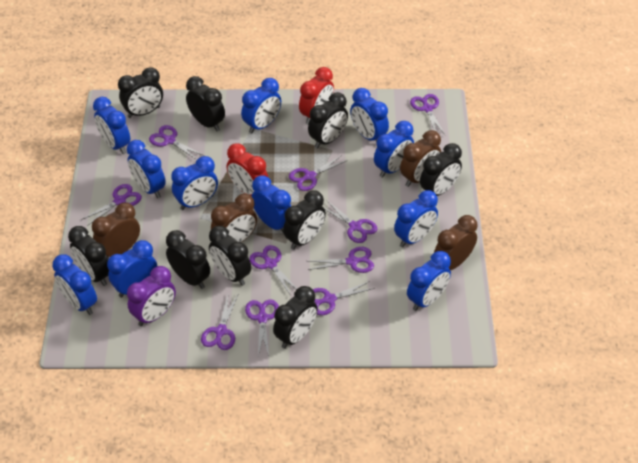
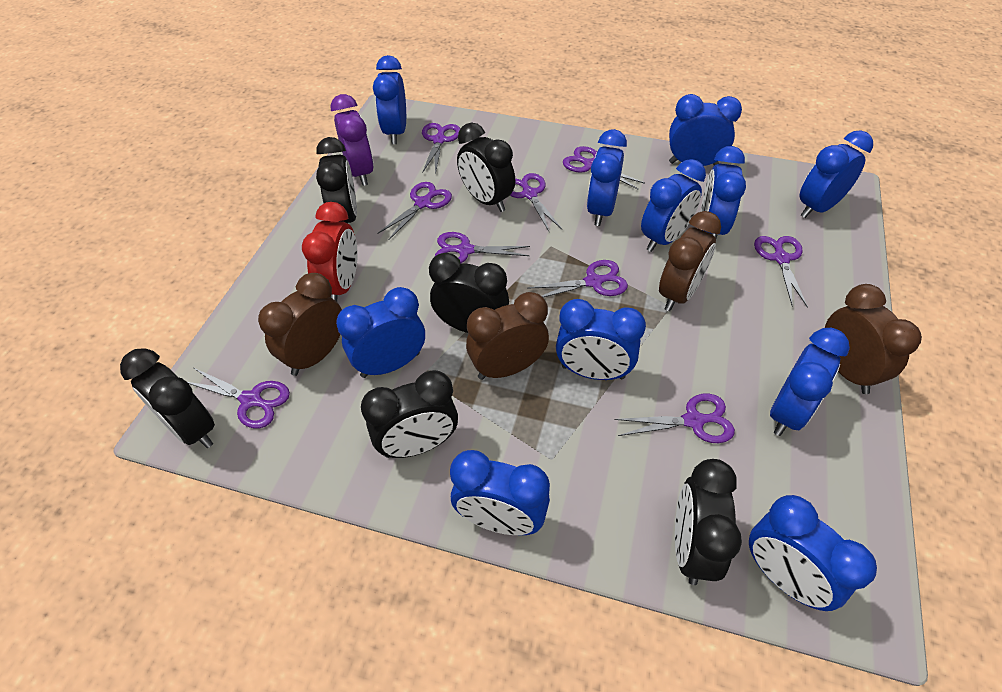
black clock: [68,226,109,286] [118,67,163,118] [166,230,210,289] [186,76,225,131] [209,226,251,286] [273,286,318,349] [283,190,326,250] [308,92,348,148] [420,143,462,196] = 9 -> [120,348,215,448] [316,137,357,223] [361,370,458,458] [429,253,509,333] [457,123,515,212] [675,459,742,585] = 6
purple scissors: [81,184,142,226] [149,125,204,160] [201,295,238,350] [245,299,279,356] [250,245,297,296] [289,155,348,191] [308,247,374,273] [312,281,375,315] [324,200,377,243] [410,94,445,135] = 10 -> [188,368,290,428] [378,182,452,240] [422,123,460,175] [435,232,530,263] [510,173,562,231] [528,260,628,297] [563,146,645,189] [614,394,735,443] [754,236,808,308] = 9
red clock: [227,143,269,196] [299,67,334,125] = 2 -> [302,202,358,302] = 1

